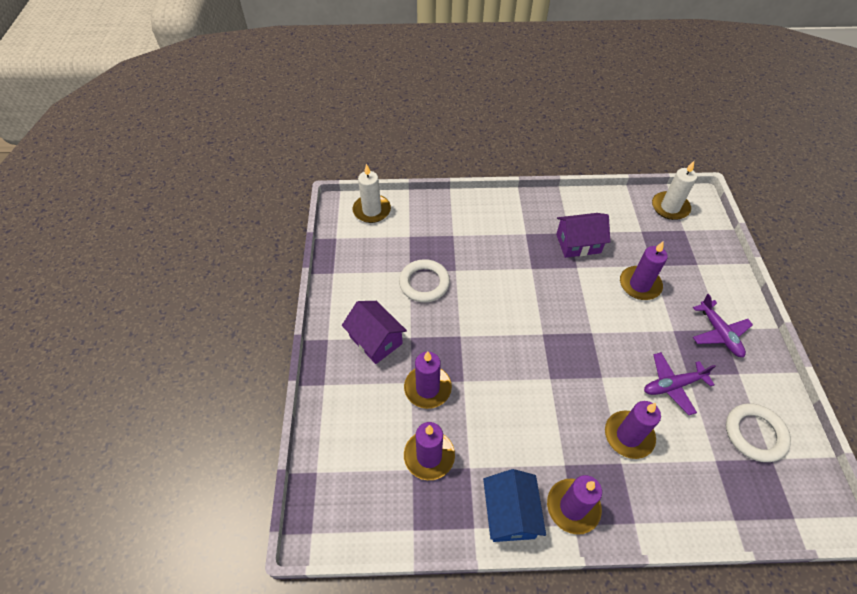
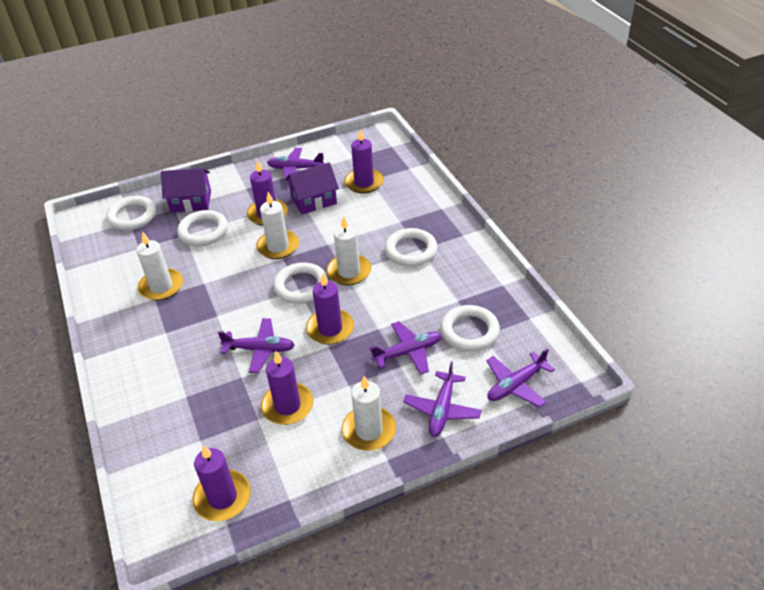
blue house: [483,469,546,542] = 1 -> none = 0
purple plane: [644,352,716,415] [693,294,753,357] = 2 -> [218,318,295,373] [267,148,325,181] [369,321,442,375] [403,362,481,437] [486,348,555,408] = 5
white candle: [353,164,391,223] [652,161,697,220] = 2 -> [136,231,183,301] [256,192,299,259] [326,216,371,285] [342,376,396,451] = 4
white ring: [399,259,450,302] [726,403,791,462] = 2 -> [106,196,156,230] [177,210,228,246] [273,263,328,304] [385,228,438,267] [441,305,500,351] = 5

